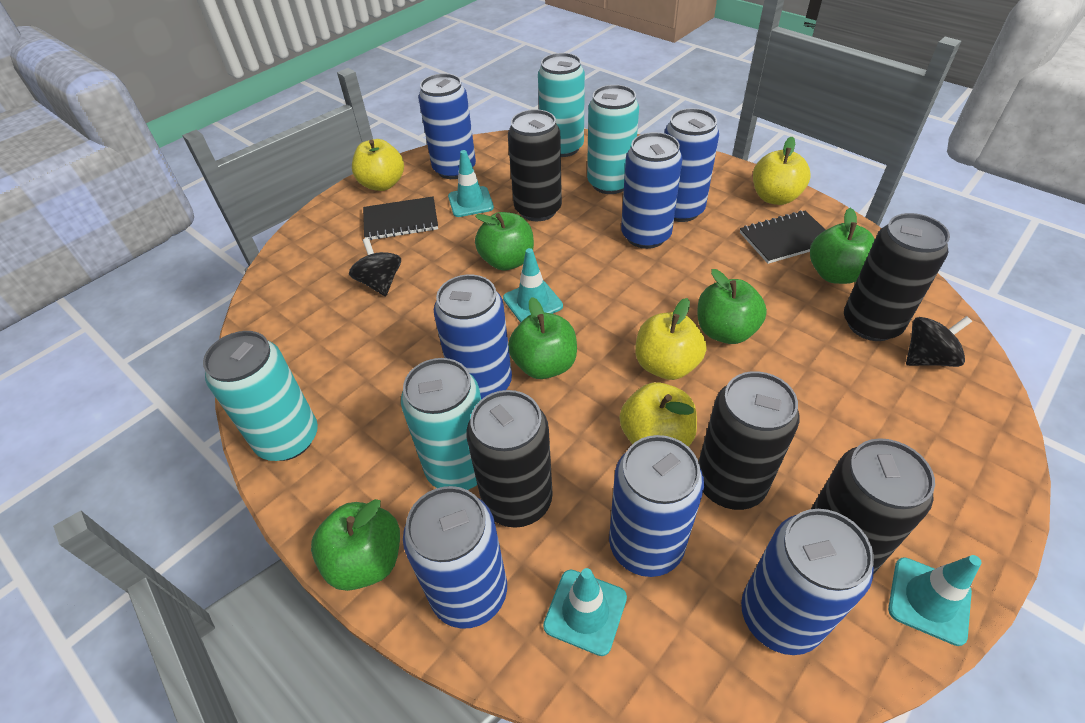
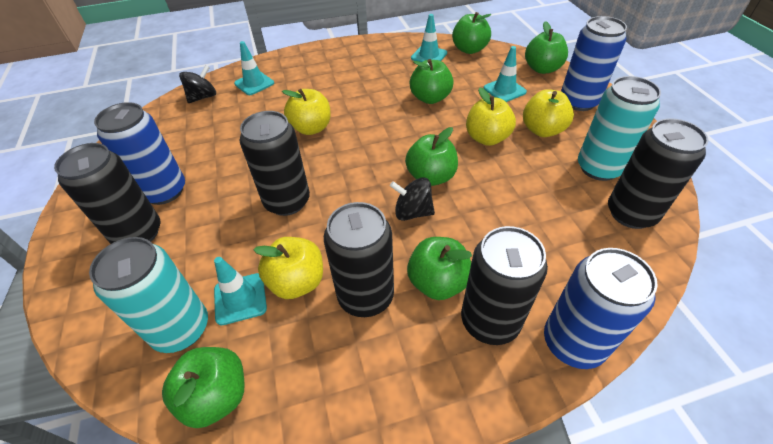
black notebook: [363,196,438,240] [740,210,825,264] = 2 -> none = 0
blue can: [403,486,507,629] [418,73,476,179] [434,274,512,399] [609,435,704,577] [621,132,683,249] [664,108,719,222] [741,509,874,655] = 7 -> [94,102,185,205] [544,248,658,369] [561,16,627,111] = 3
green apple: [311,499,400,591] [475,212,534,270] [508,297,577,379] [698,269,767,344] [810,208,875,284] = 5 -> [162,347,245,428] [405,127,458,186] [407,237,472,300] [410,59,454,104] [452,12,492,54] [525,21,568,74] = 6
turquoise can: [203,331,318,461] [401,358,481,490] [538,53,585,157] [587,85,639,194] = 4 -> [89,237,208,353] [578,76,661,181] = 2

